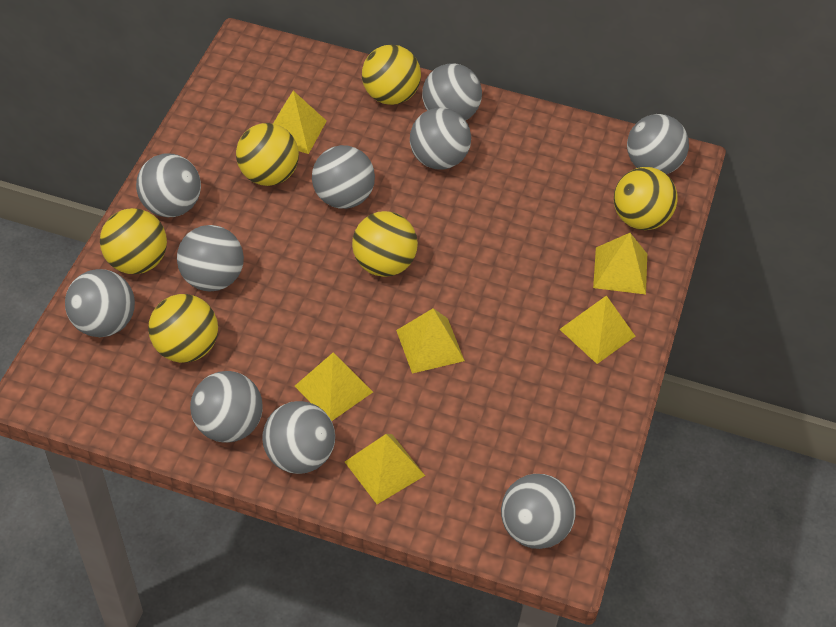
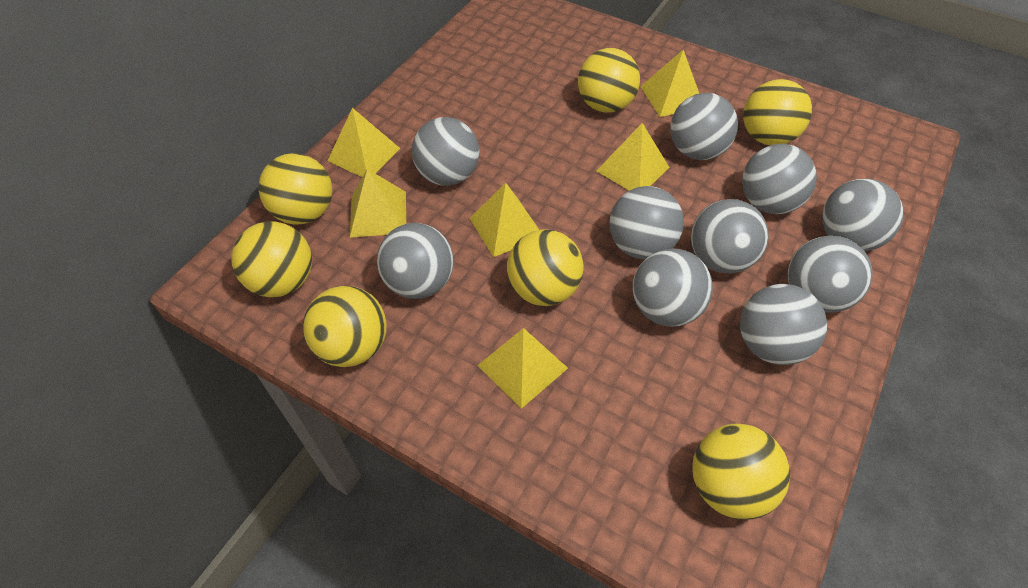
yellow ball: [100,208,167,274] [148,294,218,363] [236,123,299,186] [352,211,418,277] [362,45,421,105] [614,167,678,230] = 6 -> [231,221,312,297] [259,153,332,225] [303,286,386,367] [507,229,584,306] [578,48,640,112] [692,424,790,520] [743,79,812,145] = 7

